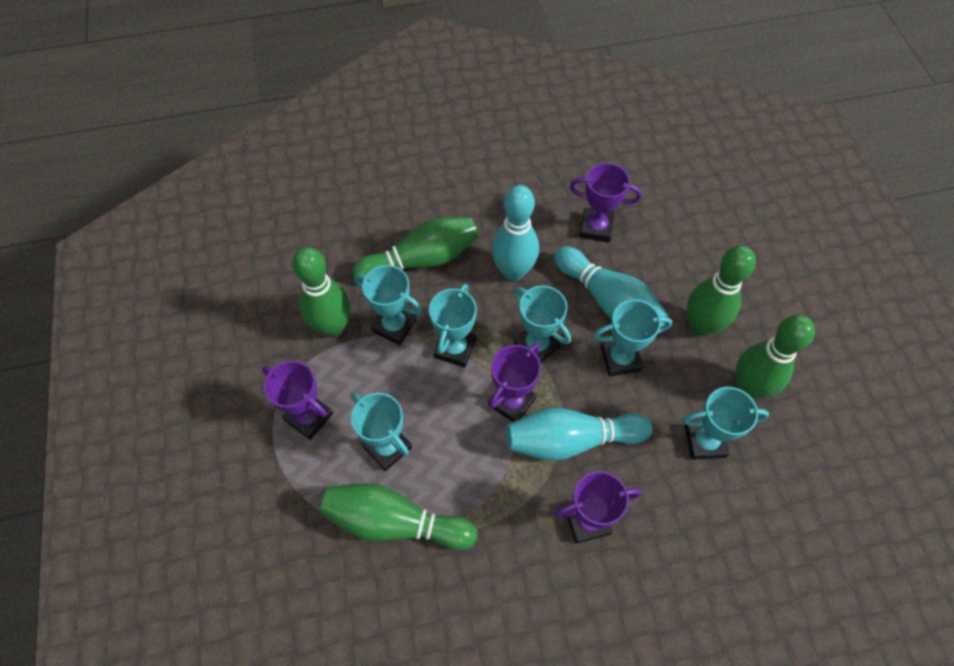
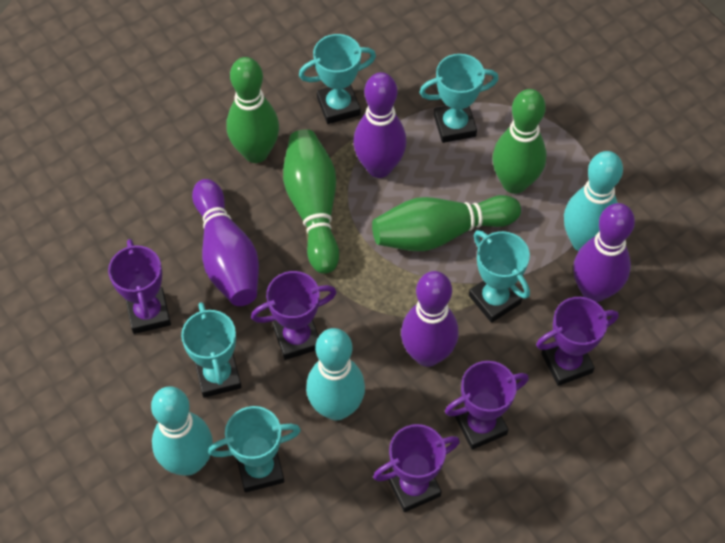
green bowling pin: [292,247,350,338] [320,483,477,550] [352,217,479,283] [687,245,756,336] [735,315,815,399] = 5 -> [227,57,279,163] [283,129,339,274] [372,195,521,251] [493,89,546,194] = 4
purple bowling pin: none = 0 -> [192,179,259,306] [353,72,406,178] [401,271,458,367] [573,203,635,302] = 4
purple trophy: [262,361,333,440] [488,343,541,422] [555,471,641,544] [569,163,642,242] = 4 -> [108,239,171,334] [251,271,337,360] [373,424,460,512] [445,361,529,449] [536,297,618,386] = 5
turquoise trophy: [351,393,412,471] [354,265,422,345] [429,284,477,367] [514,286,571,364] [594,299,672,376] [683,387,769,460] = 6 -> [181,302,242,398] [208,406,301,492] [299,34,376,124] [419,54,499,143] [469,230,530,323] = 5

